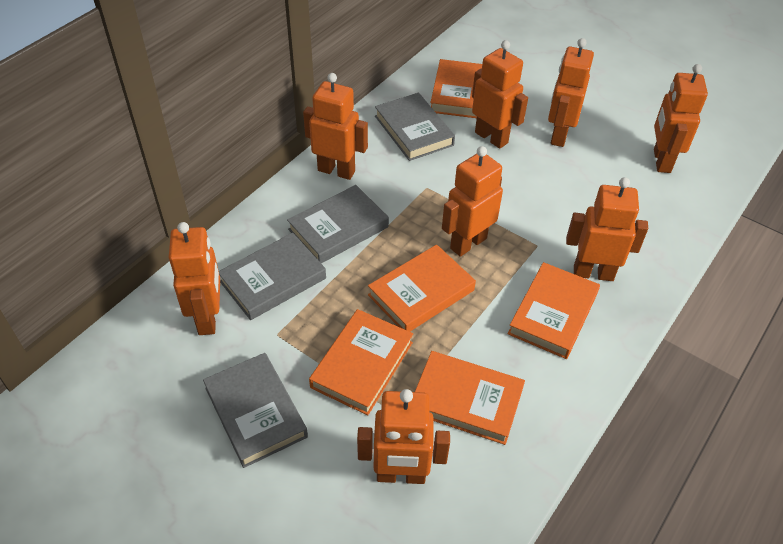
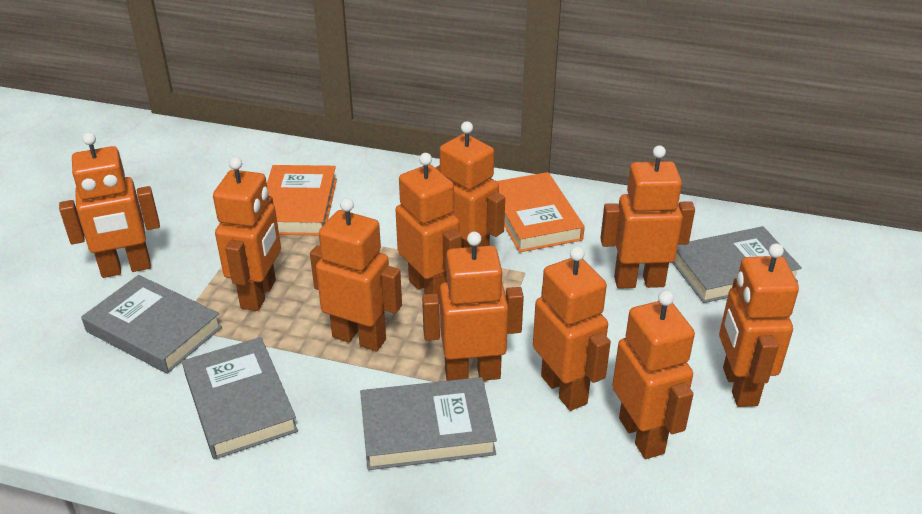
orange book: [309,309,413,415] [368,244,476,332] [415,351,525,445] [430,59,482,118] [508,262,600,359] = 5 -> [267,165,337,235] [497,172,585,253] = 2
orange robot: [169,222,220,335] [303,73,368,180] [357,389,450,484] [442,146,503,257] [472,40,528,149] [548,38,594,147] [566,177,648,281] [654,64,708,173] = 8 -> [59,133,160,278] [213,157,281,311] [310,198,402,351] [396,153,461,304] [422,232,524,381] [436,121,505,248] [533,246,611,411] [600,145,695,289] [612,290,695,459] [719,243,799,407] = 10

